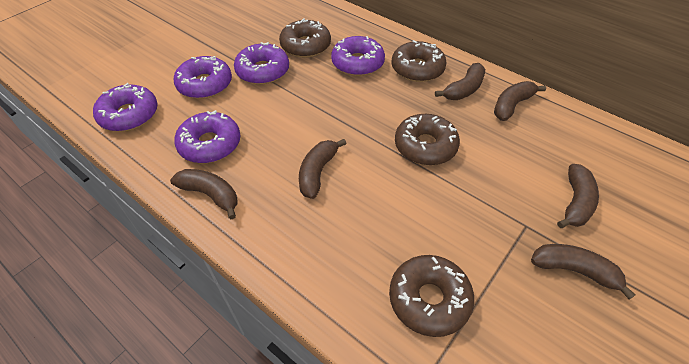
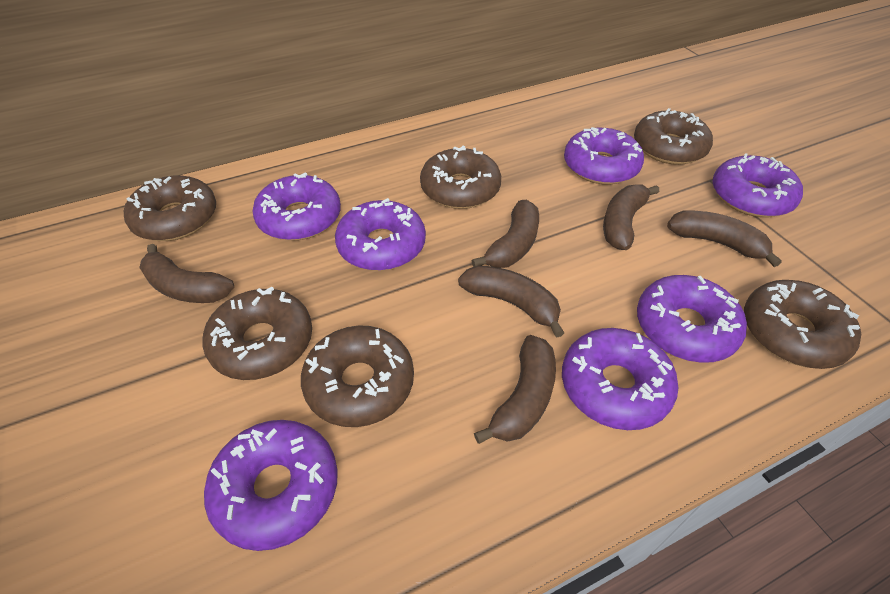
brown donut: [279,18,331,58] [389,255,474,337] [392,40,447,82] [395,114,460,165] = 4 -> [124,175,216,241] [202,286,312,380] [301,325,414,427] [420,145,501,209] [634,108,713,165] [744,280,861,369] = 6
purple donut: [93,83,158,131] [173,56,232,99] [174,110,240,163] [234,42,289,84] [331,36,385,76] = 5 -> [204,420,338,551] [252,172,341,241] [335,198,426,271] [562,328,678,430] [564,127,644,185] [637,275,747,363] [712,153,803,217] = 7

